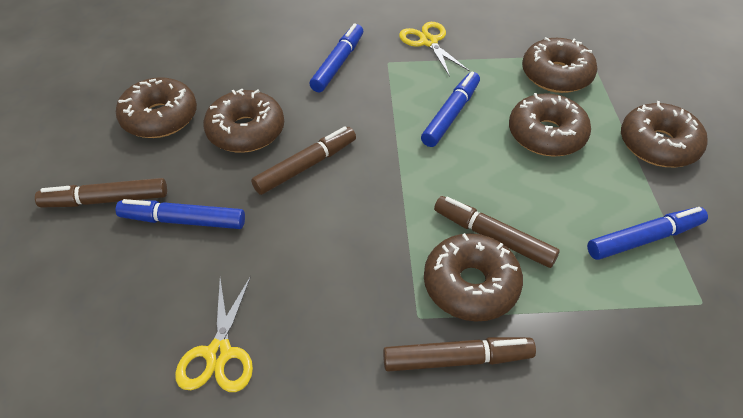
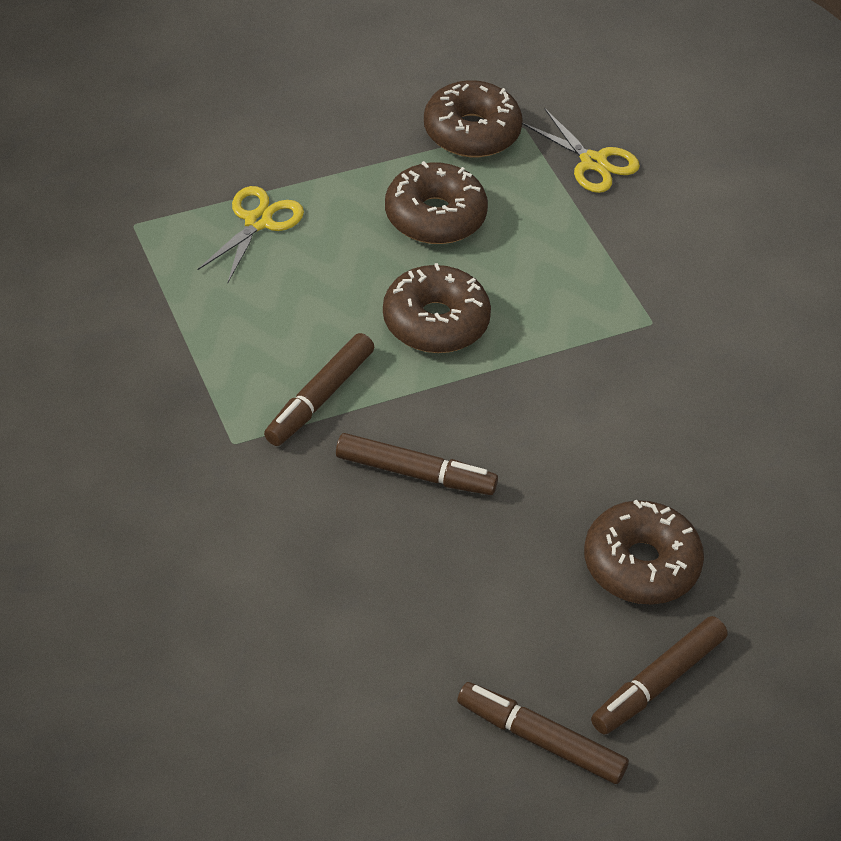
blue marker: [115,199,245,229] [309,23,363,92] [421,72,480,147] [587,207,708,260] = 4 -> none = 0
brown donut: [116,77,197,138] [203,89,284,152] [424,233,523,322] [509,93,591,157] [522,37,598,93] [621,101,708,167] = 6 -> [383,263,491,353] [385,161,488,244] [424,80,523,157] [584,500,704,604] = 4

